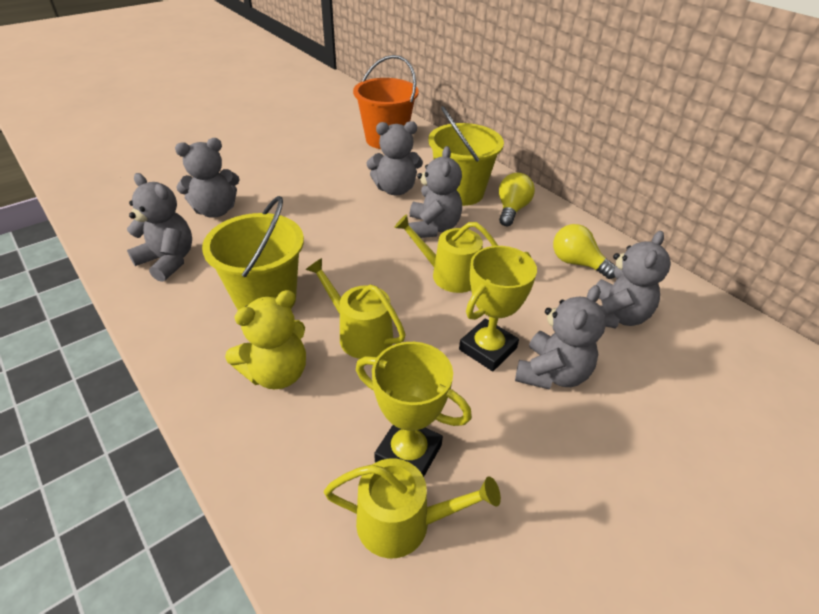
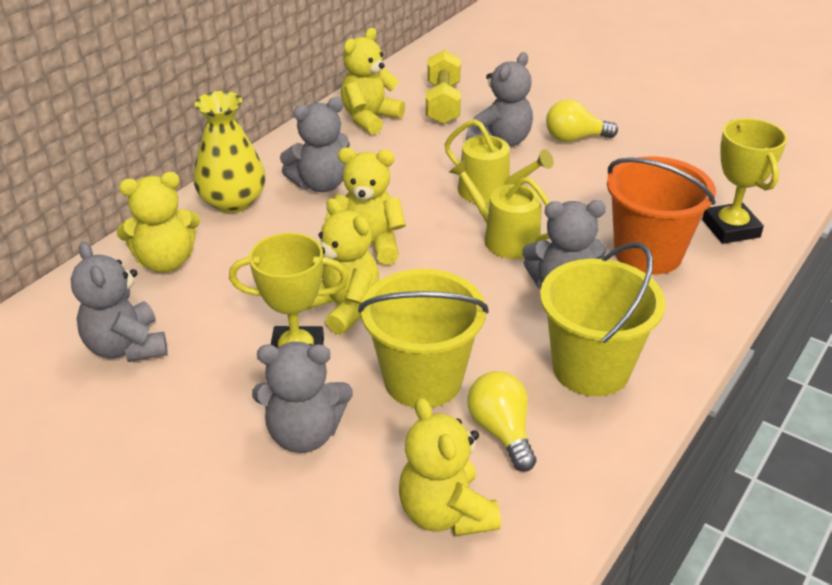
grey teddy bear: [127,173,192,282] [175,138,240,218] [367,121,423,195] [409,146,462,239] [515,285,606,390] [596,231,670,329] = 6 -> [71,242,168,362] [252,341,353,453] [280,97,350,192] [466,52,533,146] [522,200,607,289] = 5
yellow dumbbell: none = 0 -> [426,50,461,124] = 1
yellow teddy bear: [225,290,306,389] = 1 -> [116,172,200,273] [306,198,379,335] [325,147,406,265] [341,28,405,135] [399,398,501,536] = 5
yellow vase: none = 0 -> [193,91,266,213] = 1
yellow watering can: [306,258,406,359] [324,458,501,558] [394,214,498,293] = 3 -> [445,119,554,204] [449,159,550,259] = 2

